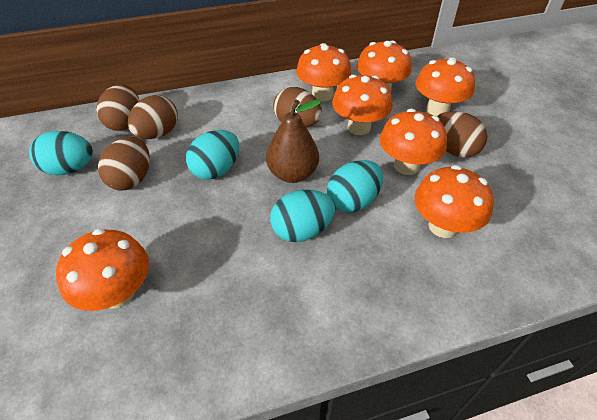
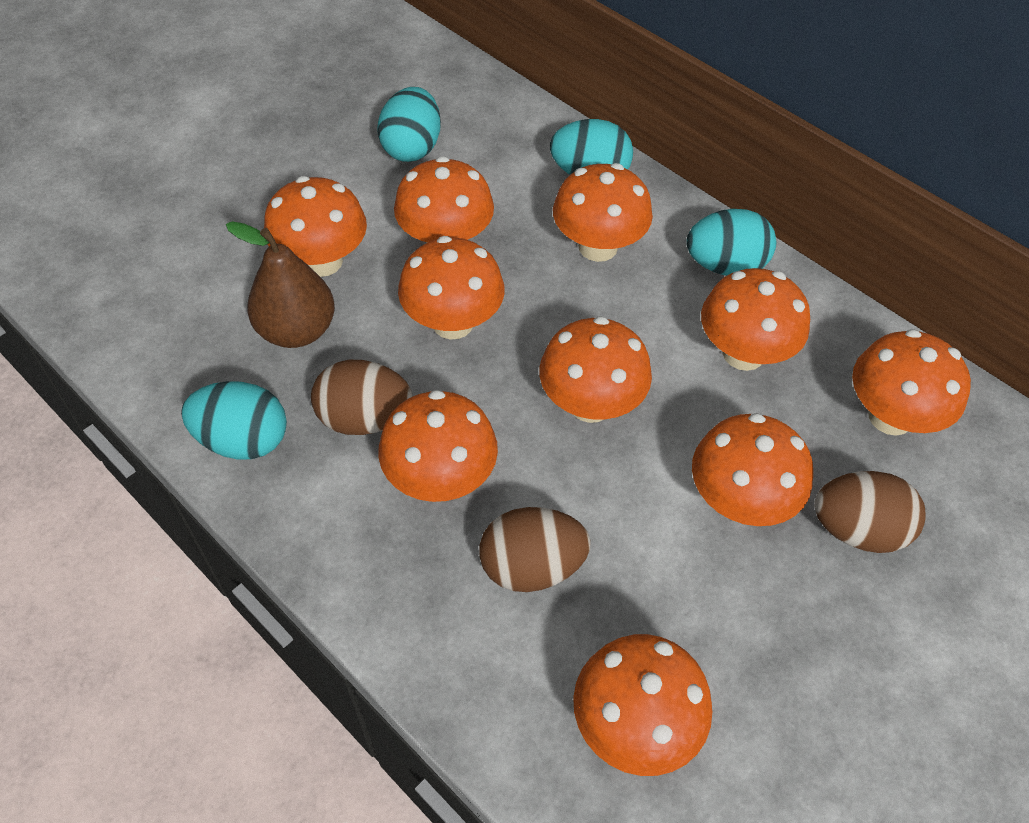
brown egg: [96,84,140,131] [98,137,150,191] [128,95,178,139] [273,87,322,128] [437,111,488,158] = 5 -> [311,360,413,435] [479,507,591,592] [814,471,926,553] = 3
orange mushroom: [56,229,149,311] [296,43,351,101] [332,75,393,135] [357,40,412,91] [380,109,447,175] [414,165,494,238] [416,57,475,116] = 7 -> [264,176,367,277] [378,390,498,502] [394,156,494,243] [398,236,504,339] [539,316,652,423] [553,163,653,262] [573,634,712,776] [692,413,813,526] [701,268,810,371] [852,329,971,436] = 10

